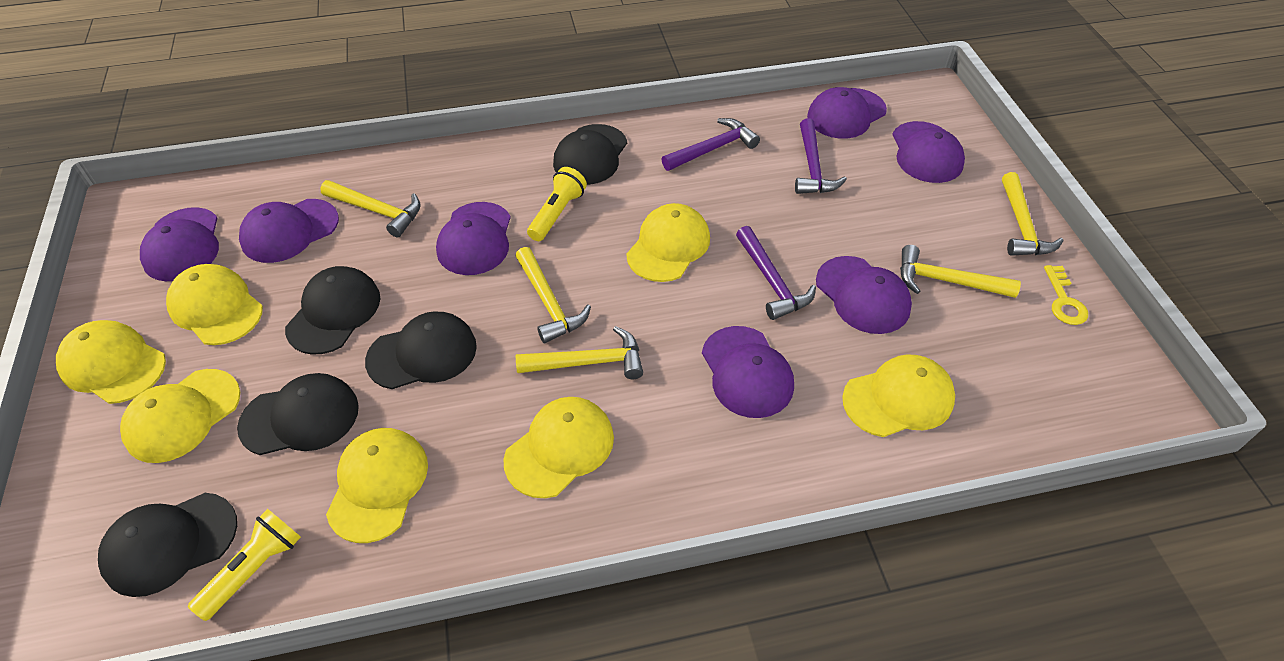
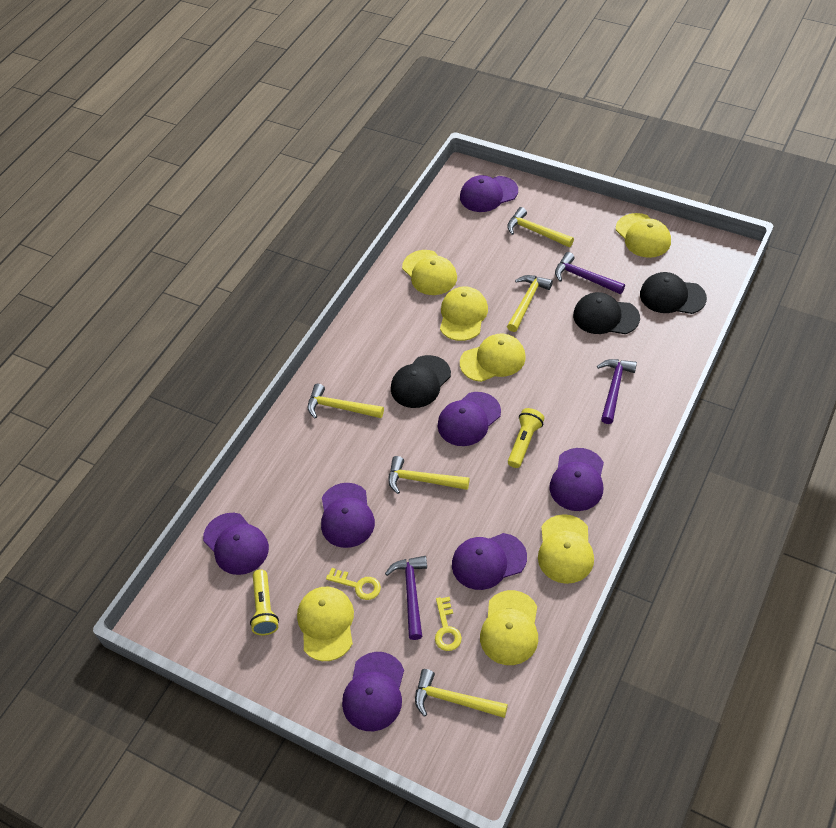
black cap: [98,493,237,597] [237,373,359,455] [285,266,381,355] [365,311,477,389] [553,124,627,185] = 5 -> [391,355,451,408] [573,292,640,334] [640,272,707,314] = 3
yellow key: [1044,265,1088,325] = 1 -> [326,568,381,600] [435,597,462,651] = 2

